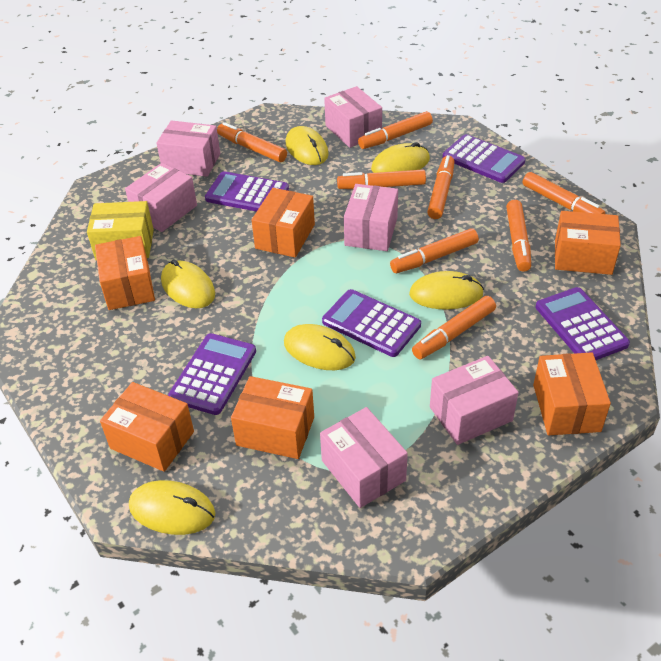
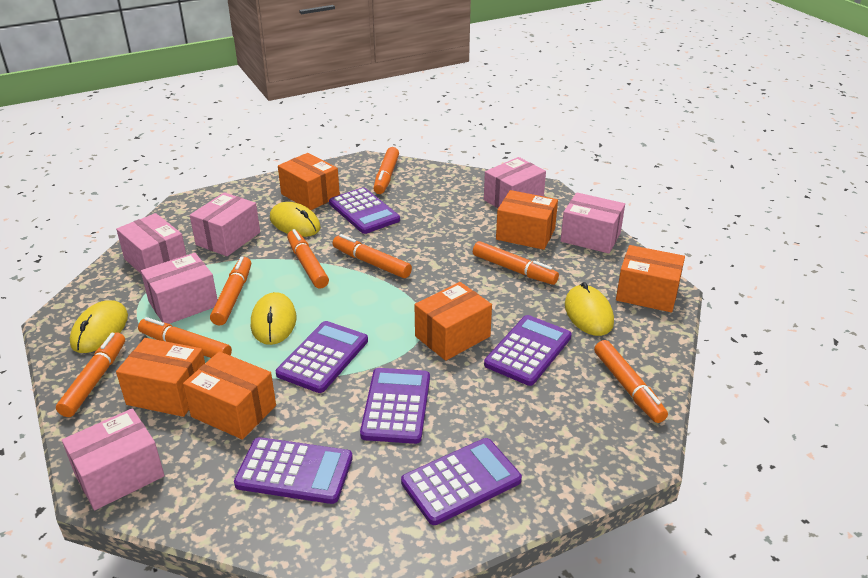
purple calculator: [168,333,256,415] [205,171,289,212] [322,289,421,357] [443,134,525,183] [536,287,630,360] = 5 -> [234,437,353,504] [276,321,368,393] [329,187,400,234] [360,368,430,444] [401,438,522,525] [484,315,572,386] = 6
yellow box: [87,201,154,261] = 1 -> none = 0
yellow mouse: [129,480,215,535] [161,259,215,308] [284,324,356,370] [286,126,329,165] [371,142,430,173] [409,271,484,310] = 6 -> [70,300,128,353] [251,292,297,345] [270,202,321,237] [565,282,614,336] = 4

